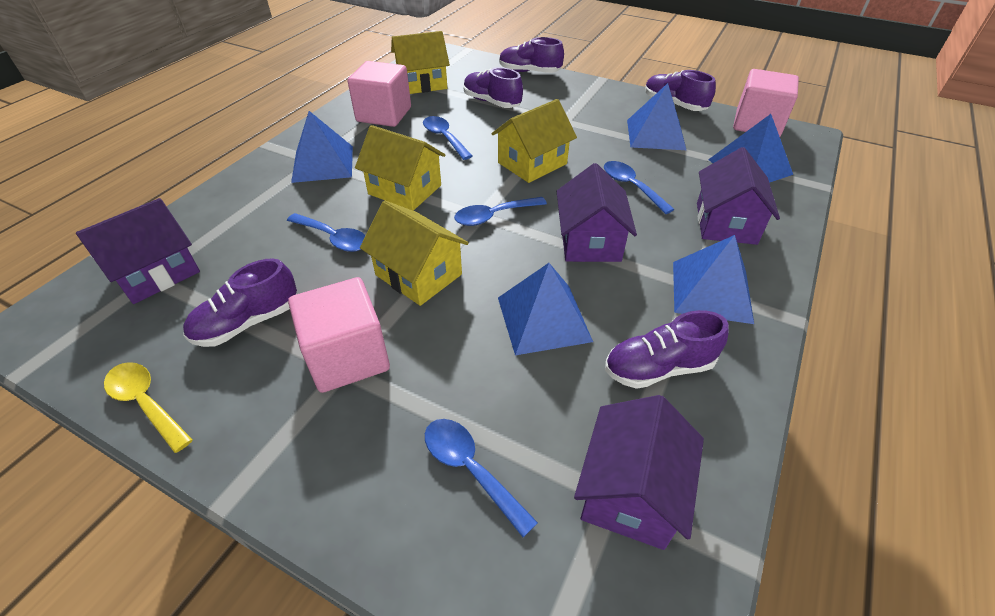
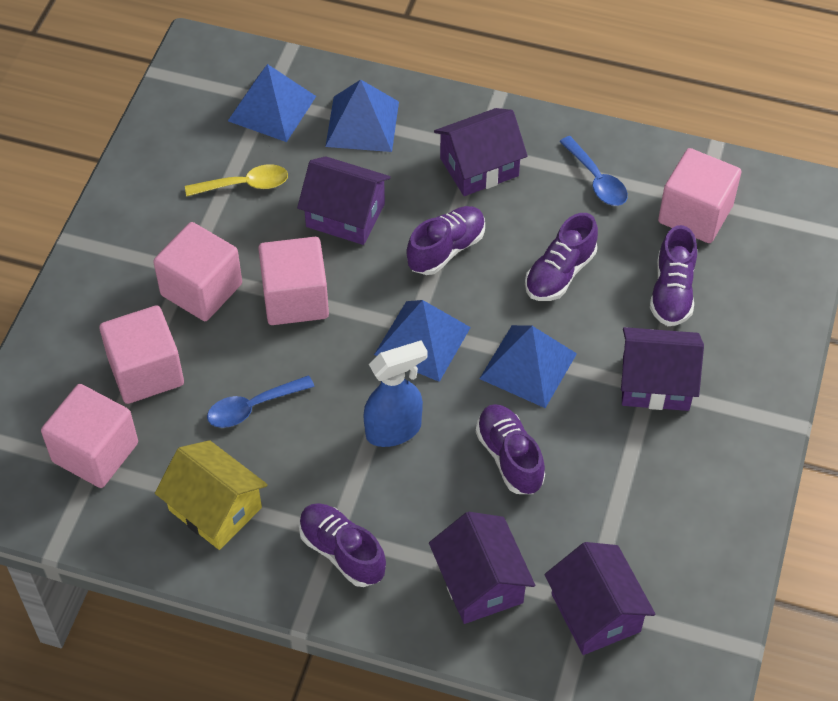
blue pyramid: [291,111,353,183] [498,263,593,355] [627,83,686,150] [673,235,754,324] [708,114,793,183] = 5 -> [228,64,316,142] [325,80,399,152] [374,300,471,382] [479,325,577,408] = 4
blue spoon: [287,213,366,252] [423,116,472,160] [425,419,538,537] [454,197,547,226] [604,161,675,214] = 5 -> [207,375,315,428] [559,136,628,206] = 2
blue spray bottle: none = 0 -> [363,340,428,447] = 1
pink cube: [288,277,390,393] [348,61,411,127] [733,69,799,137] = 3 -> [41,384,138,488] [99,305,184,404] [153,222,242,321] [258,237,329,325] [658,148,741,243] = 5
purple house: [76,198,200,304] [556,163,637,262] [574,395,704,550] [697,147,780,245] = 4 -> [297,156,391,245] [429,512,535,624] [434,108,528,196] [544,542,655,655] [621,327,704,411] = 5
yellow house: [355,125,445,211] [360,201,469,306] [391,31,450,94] [491,99,577,183] = 4 -> [155,440,268,550] = 1

